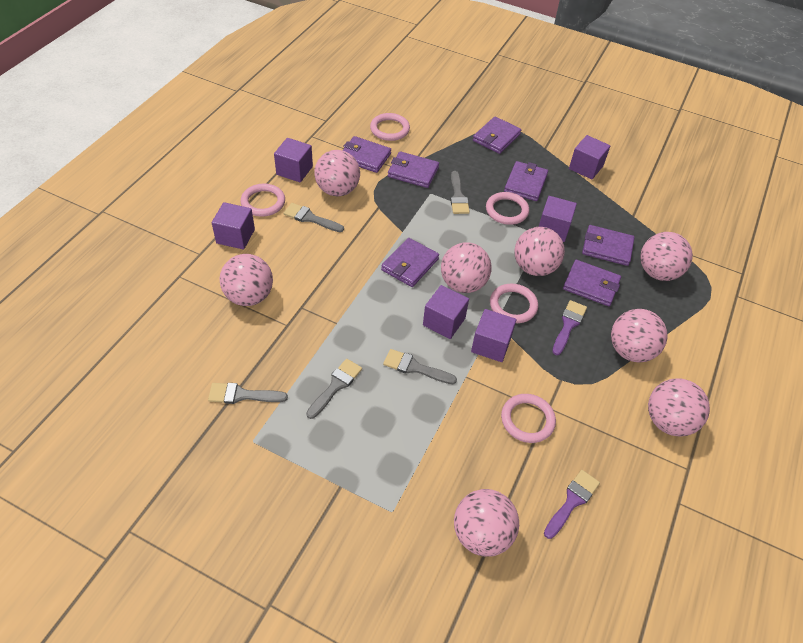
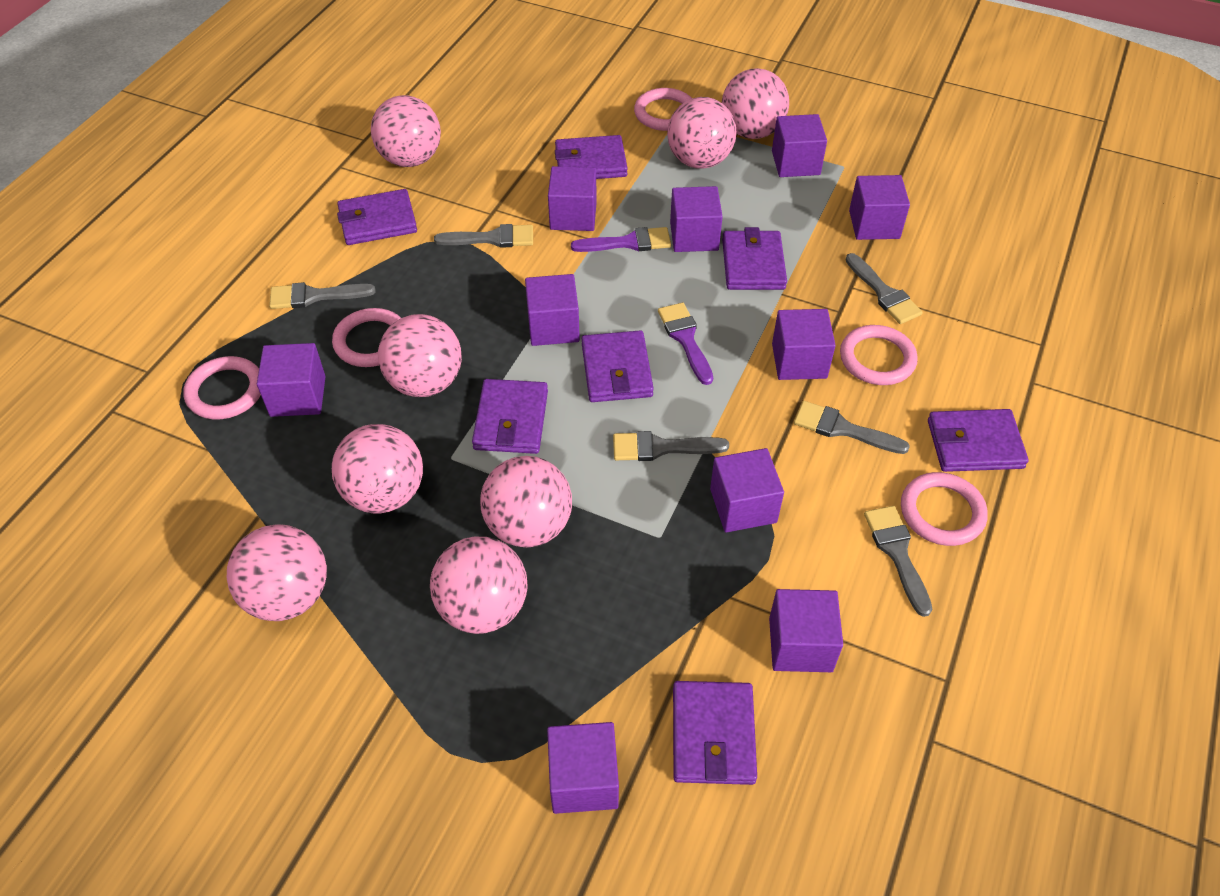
grey brush: [208,383,288,404] [283,203,344,232] [306,359,362,419] [383,349,457,384] [450,171,470,214] = 5 -> [269,282,376,309] [434,224,533,248] [613,431,729,461] [794,401,910,454] [845,253,922,324] [864,506,932,617] = 6
purple cube: [212,202,255,250] [274,138,313,182] [423,285,469,339] [471,309,516,362] [539,196,577,242] [569,135,610,179] = 6 -> [257,343,326,417] [525,274,580,346] [547,722,619,814] [548,166,597,231] [670,186,723,252] [710,448,784,532] [769,589,843,672] [772,114,827,177] [772,309,836,380] [849,175,910,240] = 10

